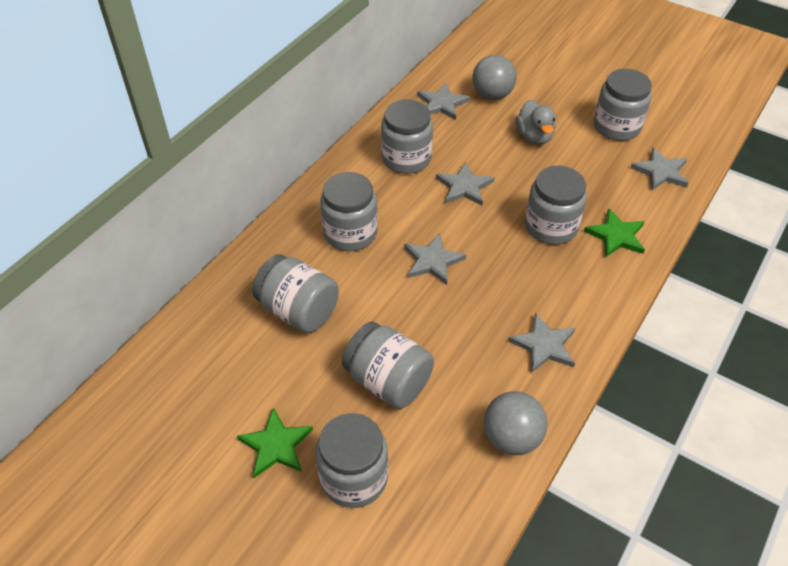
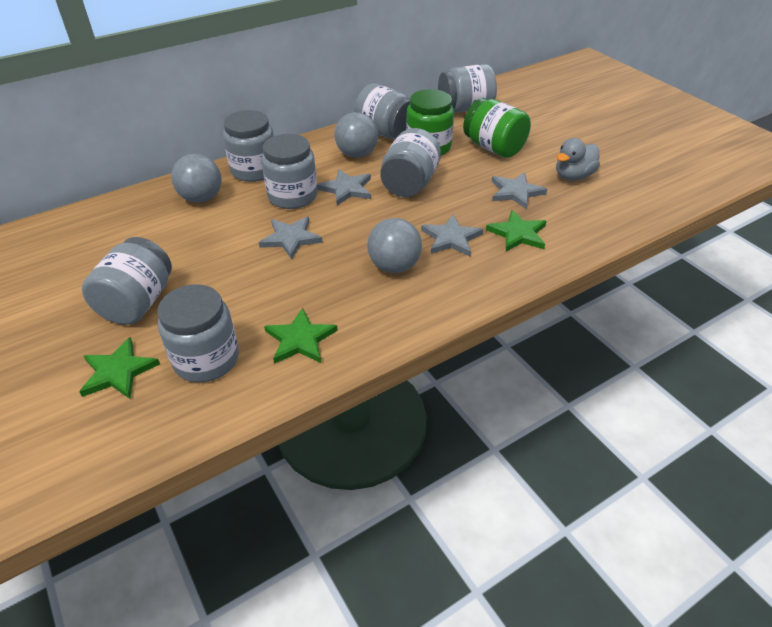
green jar: none = 0 -> [406,89,454,156] [463,98,531,158] = 2
green star: [237,407,313,478] [584,208,645,257] = 2 -> [79,337,160,399] [264,308,338,364] [486,210,547,252] = 3
grey ball: [472,55,516,100] [484,391,548,455] = 2 -> [171,154,221,203] [334,112,378,158] [367,218,422,273] = 3
grey star: [404,233,466,285] [417,83,470,120] [436,162,494,205] [508,313,575,373] [630,147,688,190] = 5 -> [259,217,323,260] [317,169,371,205] [421,215,483,256] [492,172,547,209] = 4

